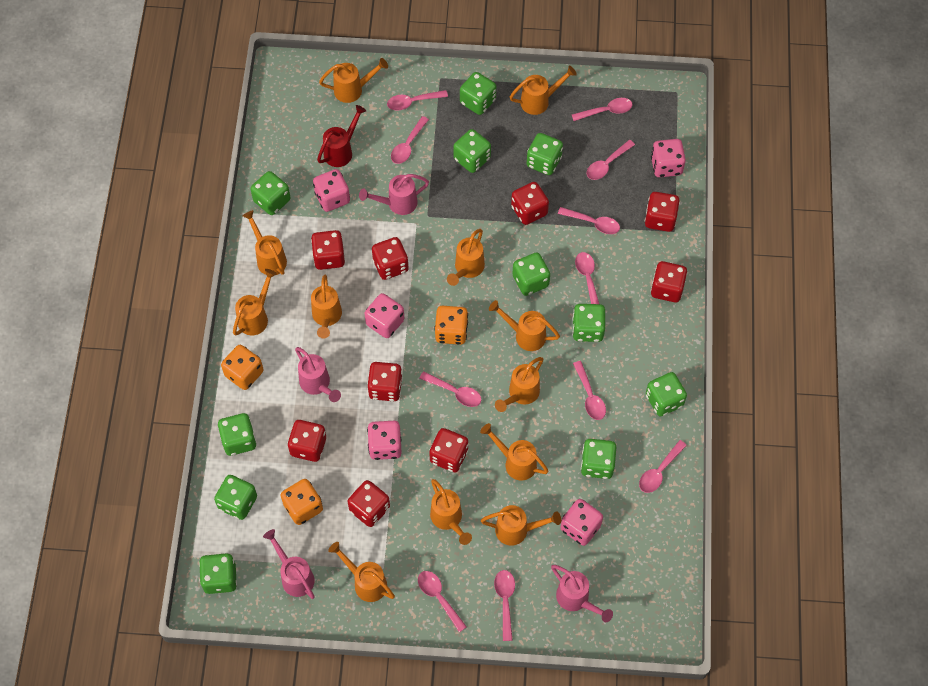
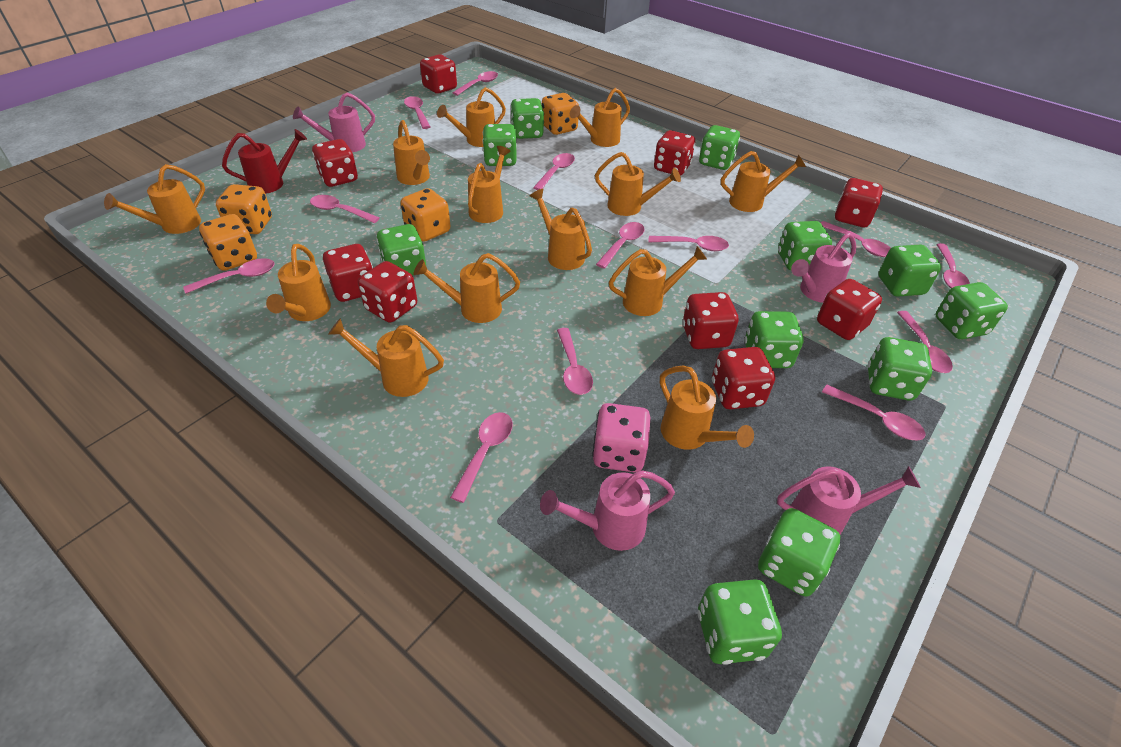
orange dice: [221,345,263,390] [280,479,323,525] [434,306,468,345] = 3 -> [199,214,257,271] [216,184,272,234] [400,188,450,242] [542,93,579,135] = 4
orange watering can: [233,269,277,336] [242,210,287,275] [311,275,342,339] [319,58,388,103] [328,542,395,602] [430,479,472,545] [447,229,485,286] [480,423,549,480] [481,505,561,546] [489,300,560,351] [495,357,544,412] [510,66,577,115] = 12 -> [104,164,205,234] [266,244,331,321] [328,318,444,397] [393,120,430,185] [414,253,520,323] [437,87,506,147] [468,146,511,223] [530,189,592,270] [570,88,630,147] [595,152,681,216] [609,246,707,316] [660,366,754,450] [721,151,806,212] = 13
pink dice: [313,169,350,212] [365,293,404,338] [367,421,402,460] [561,499,603,546] [651,139,686,177] = 5 -> [592,403,650,472] = 1
pink spoon: [387,90,448,111] [391,116,429,164] [418,571,467,632] [419,371,481,407] [494,570,515,641] [558,207,620,234] [572,98,632,121] [573,361,606,420] [575,252,599,304] [587,140,635,180] [639,440,687,493] = 11 -> [183,258,275,294] [310,195,379,223] [404,96,430,129] [450,412,513,503] [452,71,498,96] [533,153,575,190] [557,328,593,395] [596,222,645,269] [648,236,729,251] [820,221,891,257] [822,385,926,441] [897,311,953,373] [936,243,970,288] = 13

